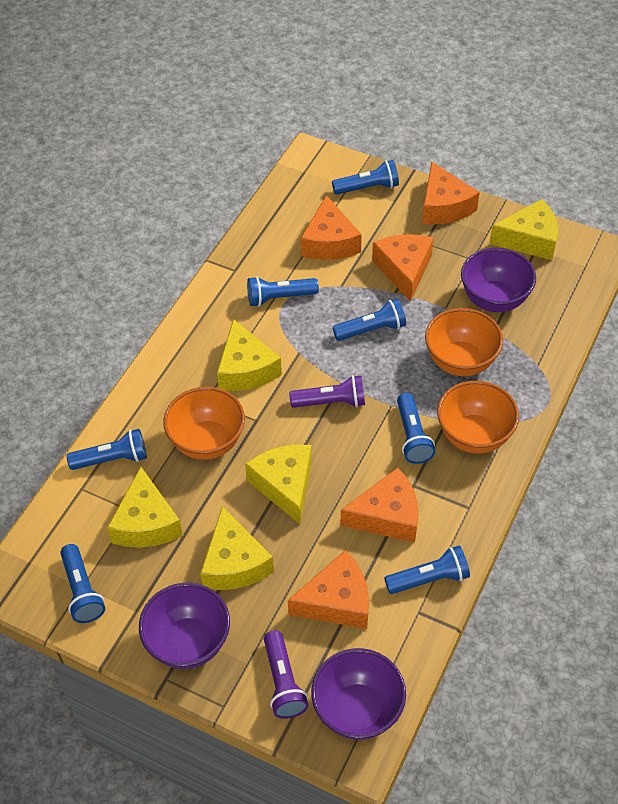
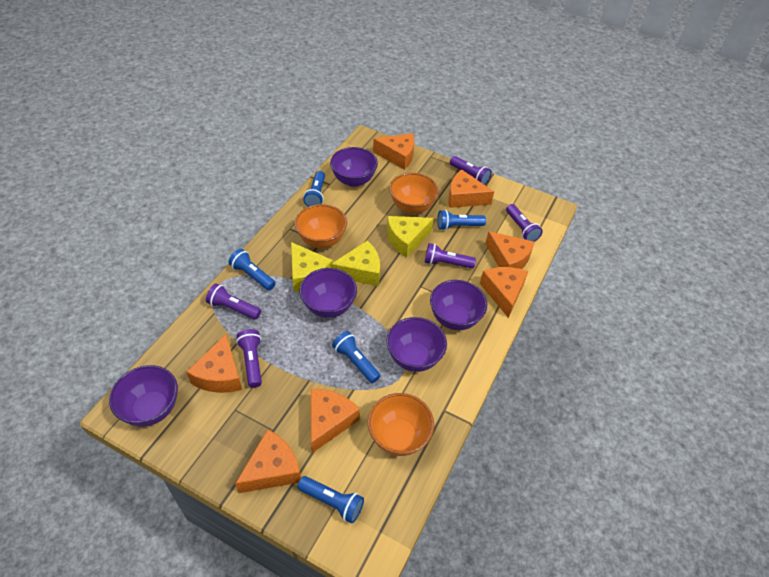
blue flashlight: [60,544,105,623] [66,429,147,470] [247,276,319,307] [332,160,399,195] [333,299,406,341] [384,546,470,594] [397,393,436,464] = 7 -> [228,249,276,290] [298,476,364,523] [303,171,325,207] [332,331,381,383] [437,210,486,230] = 5
orange cheese: [288,550,369,629] [301,195,362,260] [341,468,418,543] [372,234,434,301] [422,161,480,224] = 5 -> [186,334,242,393] [235,429,301,493] [311,389,360,453] [373,133,414,170] [448,170,494,208] [480,267,528,318] [485,231,535,269] = 7
purple bowl: [139,583,230,669] [311,648,406,740] [461,248,536,312] = 3 -> [109,365,178,426] [300,268,357,318] [330,147,378,187] [386,317,447,372] [430,280,487,330] = 5
purple flashlight: [264,630,309,719] [289,375,365,408] = 2 -> [206,283,261,320] [236,329,262,388] [425,243,476,268] [450,156,492,185] [506,204,543,242] = 5
yellow cheese: [107,467,183,548] [200,507,274,590] [217,319,282,391] [245,444,312,524] [489,199,558,260] = 5 -> [291,242,333,292] [331,240,380,286] [387,216,434,258] = 3

